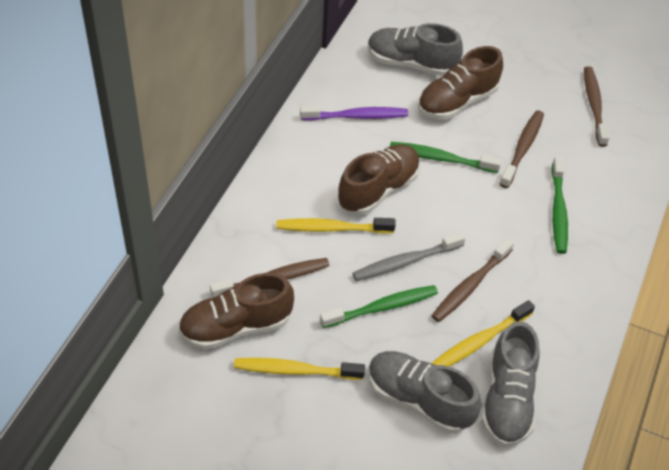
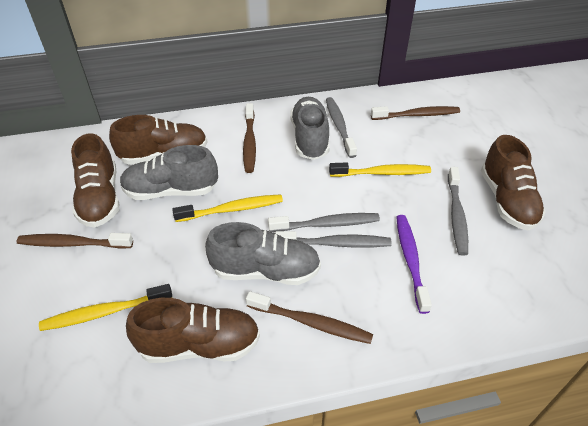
brown shoe: [178,273,294,350] [338,144,420,215] [418,46,503,120] = 3 -> [71,133,119,227] [109,115,207,165] [126,298,260,363] [481,135,546,230] = 4
green toothbrush: [320,285,438,328] [390,142,502,173] [552,156,568,254] = 3 -> none = 0
grey toothbrush: [352,232,465,281] = 1 -> [268,213,380,232] [275,231,392,248] [326,97,357,158] [448,167,468,256] = 4

